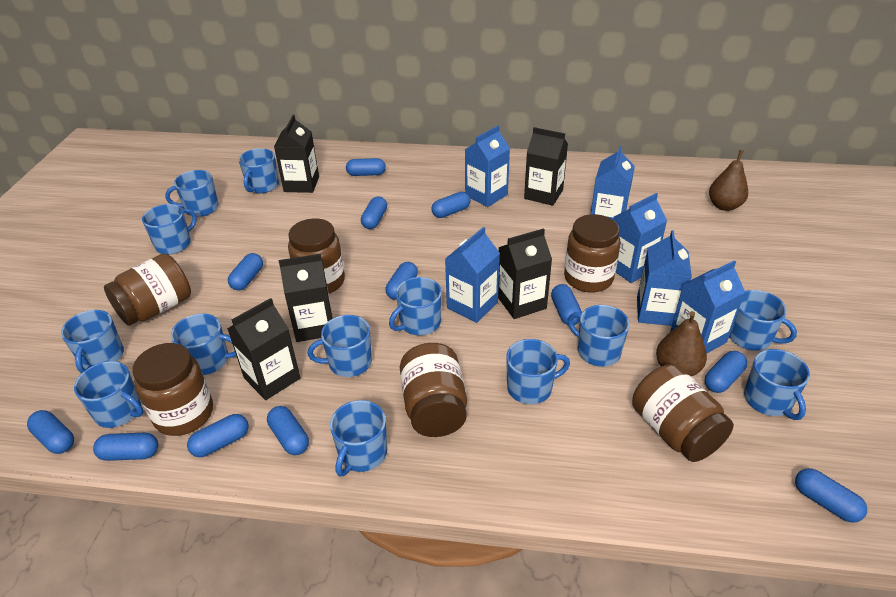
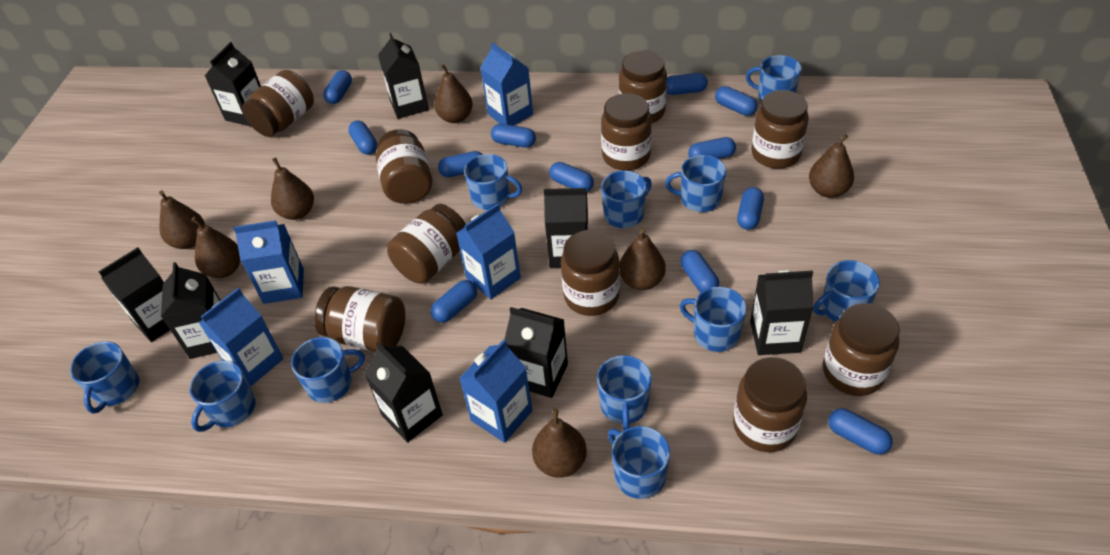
black carton: [227,298,300,400] [274,115,319,193] [279,254,333,342] [498,228,552,319] [524,127,568,206] = 5 -> [98,247,170,342] [161,262,221,359] [205,42,261,126] [364,342,443,443] [378,33,429,119] [504,307,568,398] [544,188,589,268] [750,270,814,355] = 8
blue carton: [445,227,500,323] [465,126,510,207] [591,146,635,220] [613,193,667,283] [637,230,692,326] [670,260,745,353] = 6 -> [199,288,284,386] [233,220,304,304] [456,203,521,299] [459,340,533,443] [480,42,533,126] = 5
blue mug: [61,310,124,374] [74,361,144,428] [142,204,197,254] [165,170,219,217] [171,313,236,375] [239,148,279,193] [308,315,372,377] [330,400,387,477] [389,277,442,335] [506,339,570,404] [568,305,630,367] [729,290,797,351] [744,349,810,420] = 13 -> [70,341,139,414] [189,361,256,432] [291,337,365,403] [464,154,522,210] [597,355,652,431] [601,171,652,228] [608,426,670,499] [665,155,726,212] [679,287,747,352] [746,55,802,101] [813,260,880,322] = 11
brown jar: [104,254,191,326] [132,343,213,436] [288,218,345,294] [400,343,467,437] [564,214,620,293] [632,364,734,462] = 6 -> [242,70,314,137] [314,286,405,352] [376,129,433,204] [387,204,466,284] [561,230,620,316] [601,93,652,171] [619,51,667,123] [733,357,807,452] [751,90,809,169] [823,303,900,396] = 10
brown pear: [656,311,707,376] [709,150,748,211] = 2 -> [159,190,205,249] [191,217,241,278] [271,157,314,220] [434,64,473,123] [532,408,587,478] [619,229,666,290] [809,134,854,198] = 7

